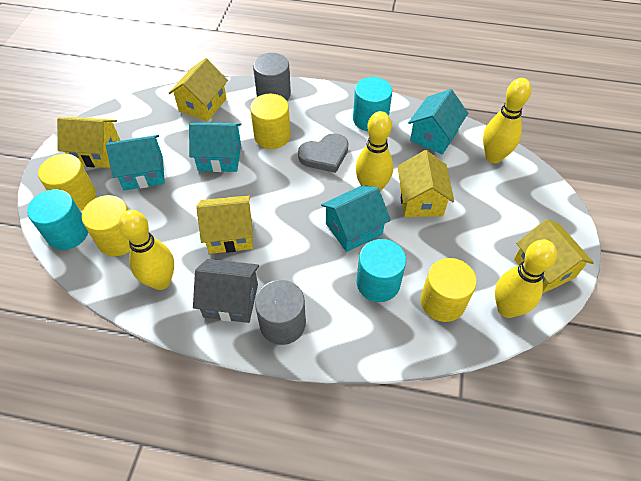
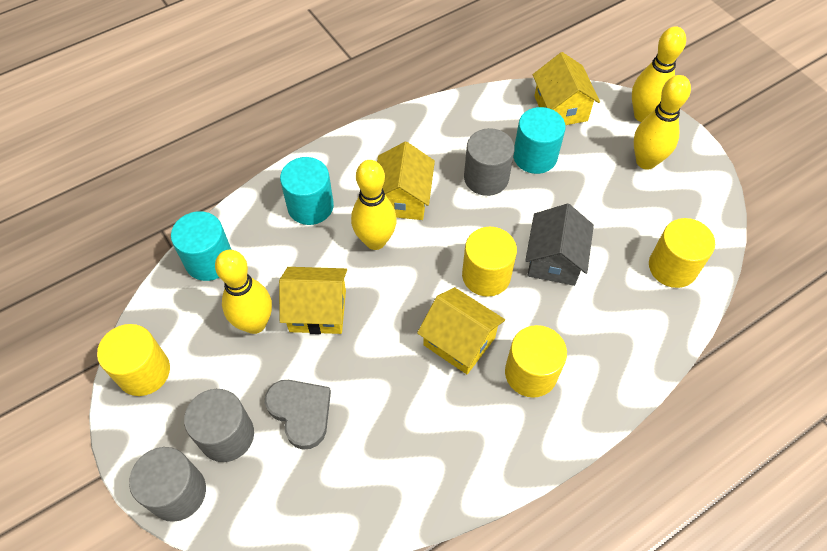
grey cylinder: [253,53,291,101] [255,280,306,345] = 2 -> [129,447,206,522] [184,389,254,462] [464,128,514,196] = 3
turquoise house: [106,135,165,190] [189,122,241,172] [321,185,391,252] [408,89,468,154] = 4 -> none = 0
yellow house: [57,117,120,168] [169,58,228,121] [196,195,253,254] [398,150,454,217] [514,219,594,294] = 5 -> [279,267,347,334] [377,142,435,220] [417,287,505,374] [533,52,600,125] = 4

